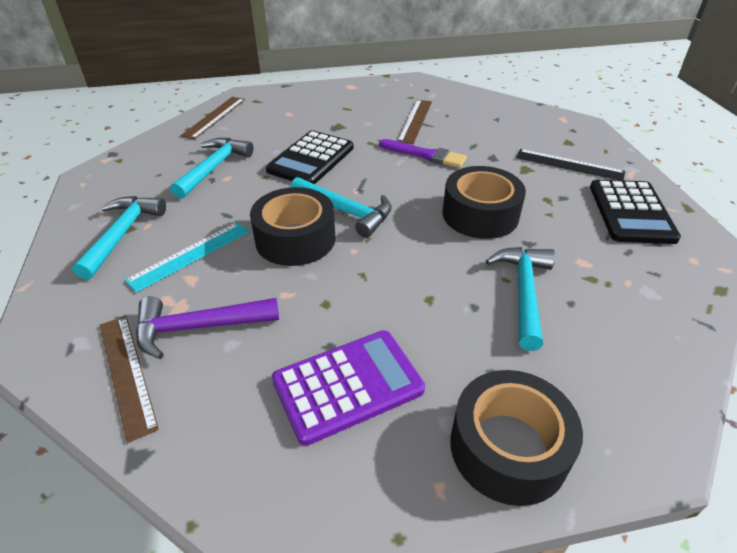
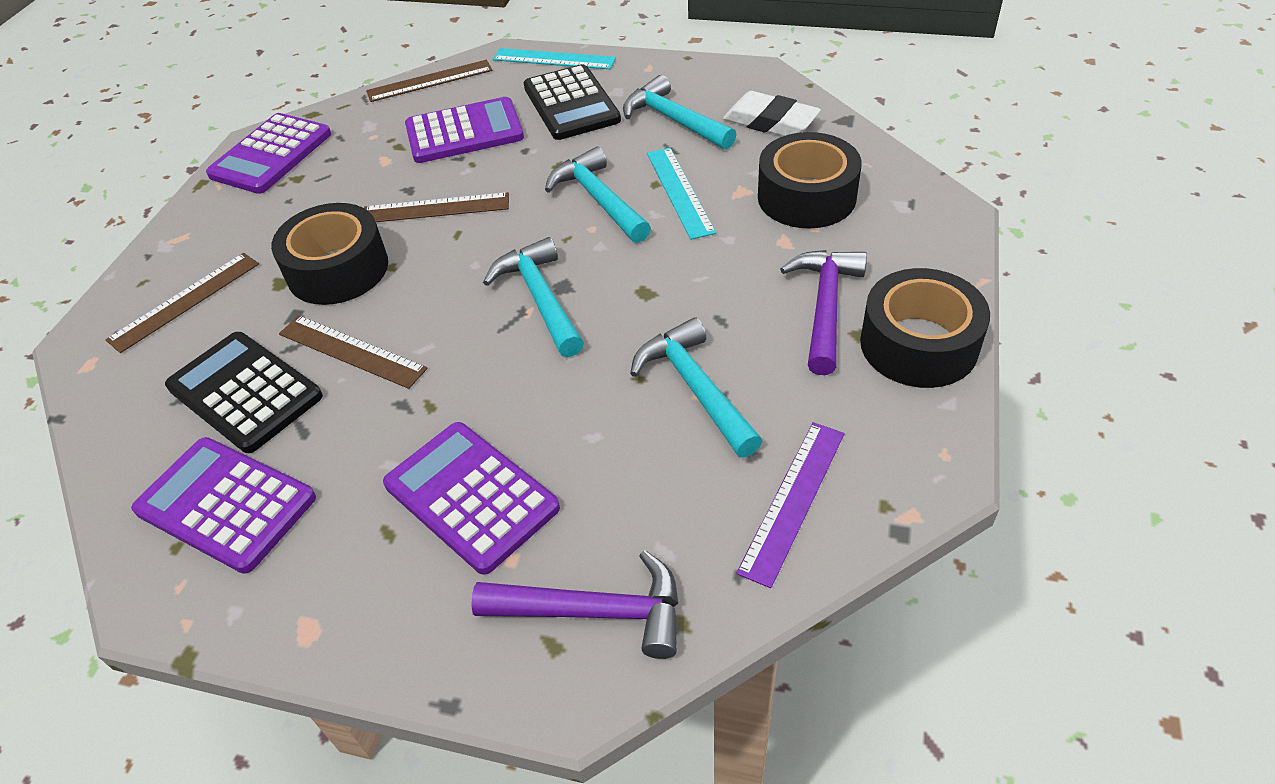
black ruler: [516,149,625,180] = 1 -> none = 0
brown ruler: [100,316,159,443] [180,97,245,140] [397,100,432,144] = 3 -> [106,253,259,353] [279,315,428,389] [364,192,509,222] [366,60,493,102] = 4
purple brush: [379,139,467,168] = 1 -> none = 0
purple calculator: [272,330,425,446] = 1 -> [131,437,316,574] [206,113,331,194] [383,422,560,575] [405,97,524,163] = 4
purple hammer: [136,296,279,359] = 1 -> [471,550,678,659] [780,250,867,375] = 2
purple ruler: none = 0 -> [736,422,845,588] = 1
turquoise ruler: [125,222,249,293] = 1 -> [493,48,616,69] [647,148,716,240] = 2
white eraser: none = 0 -> [723,91,821,136] = 1

